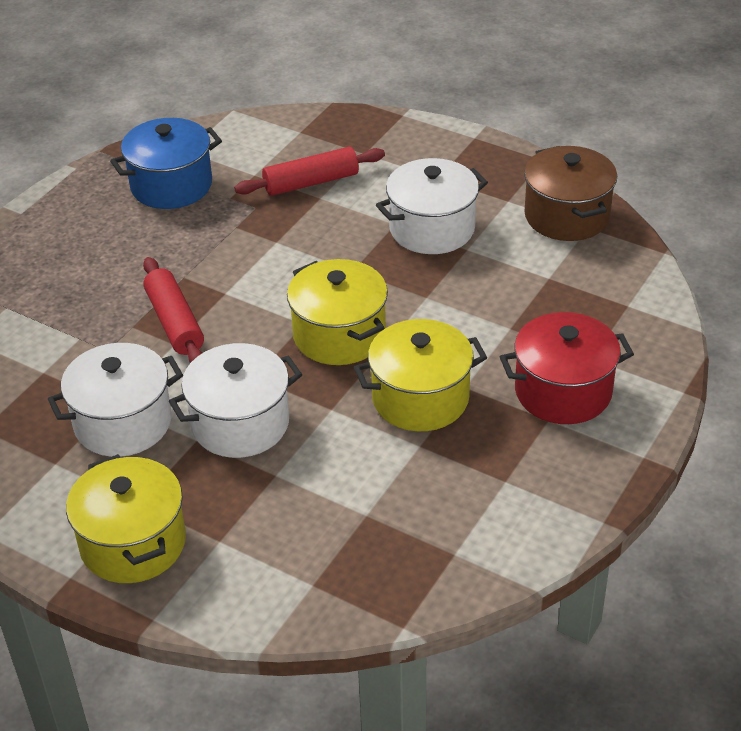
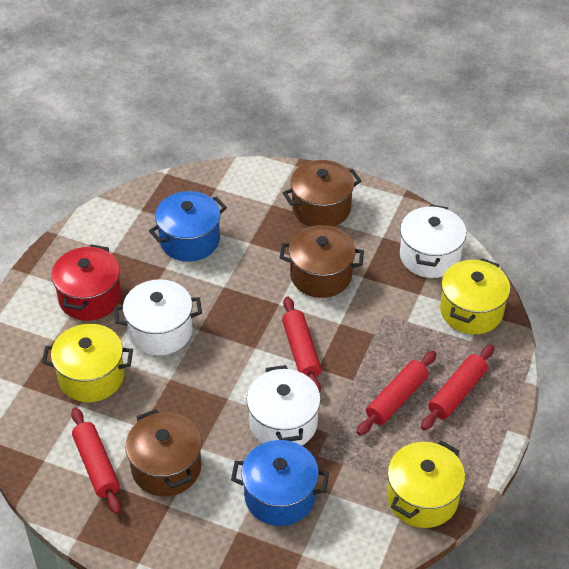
blue pot: [110,118,222,209] = 1 -> [149,191,227,262] [231,440,329,526] = 2
brown pot: [524,146,617,241] = 1 -> [125,409,202,496] [280,225,364,298] [283,160,361,227] = 3
red rolling pin: [143,257,204,363] [234,147,385,196] = 2 -> [71,407,121,514] [282,297,322,393] [357,351,437,436] [421,344,494,430] = 4

